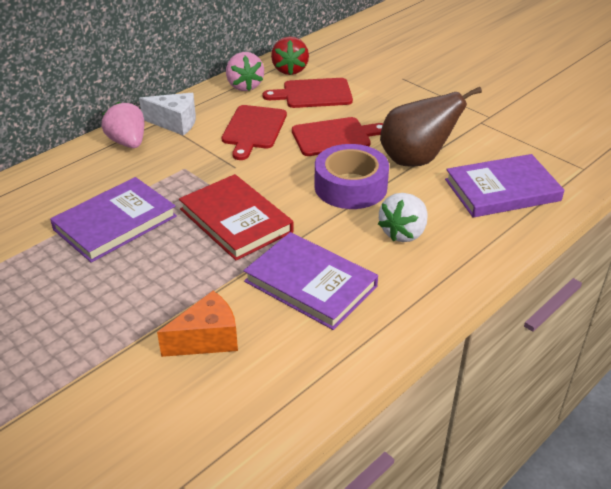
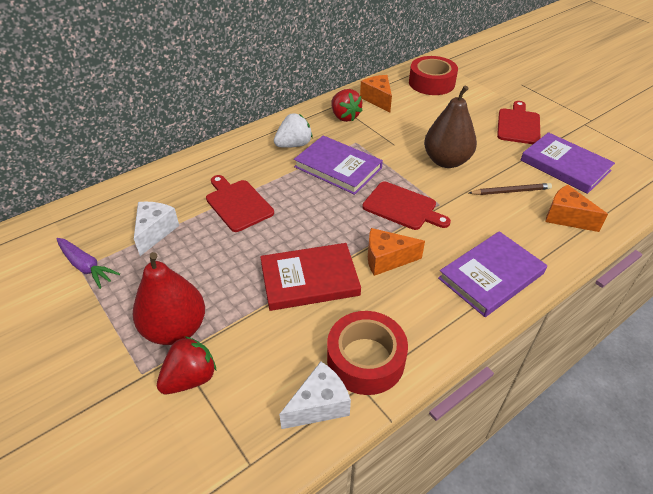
brown pencil: none = 0 -> [469,183,552,195] = 1
orange cheese: [157,291,238,357] = 1 -> [360,75,392,112] [368,228,425,276] [546,185,608,232] = 3
pink strawberry: [102,102,144,148] [226,52,264,91] = 2 -> none = 0
purple carrot: none = 0 -> [57,238,120,289] = 1
purple tape: [315,144,389,209] = 1 -> none = 0
red pear: none = 0 -> [133,252,205,345] = 1
red strawberry: [271,36,309,75] = 1 -> [157,336,216,394] [331,89,363,122] = 2
red tape: none = 0 -> [327,311,408,395] [409,56,458,95] = 2
white cheese: [139,93,196,136] = 1 -> [134,202,179,256] [279,361,351,429] = 2

